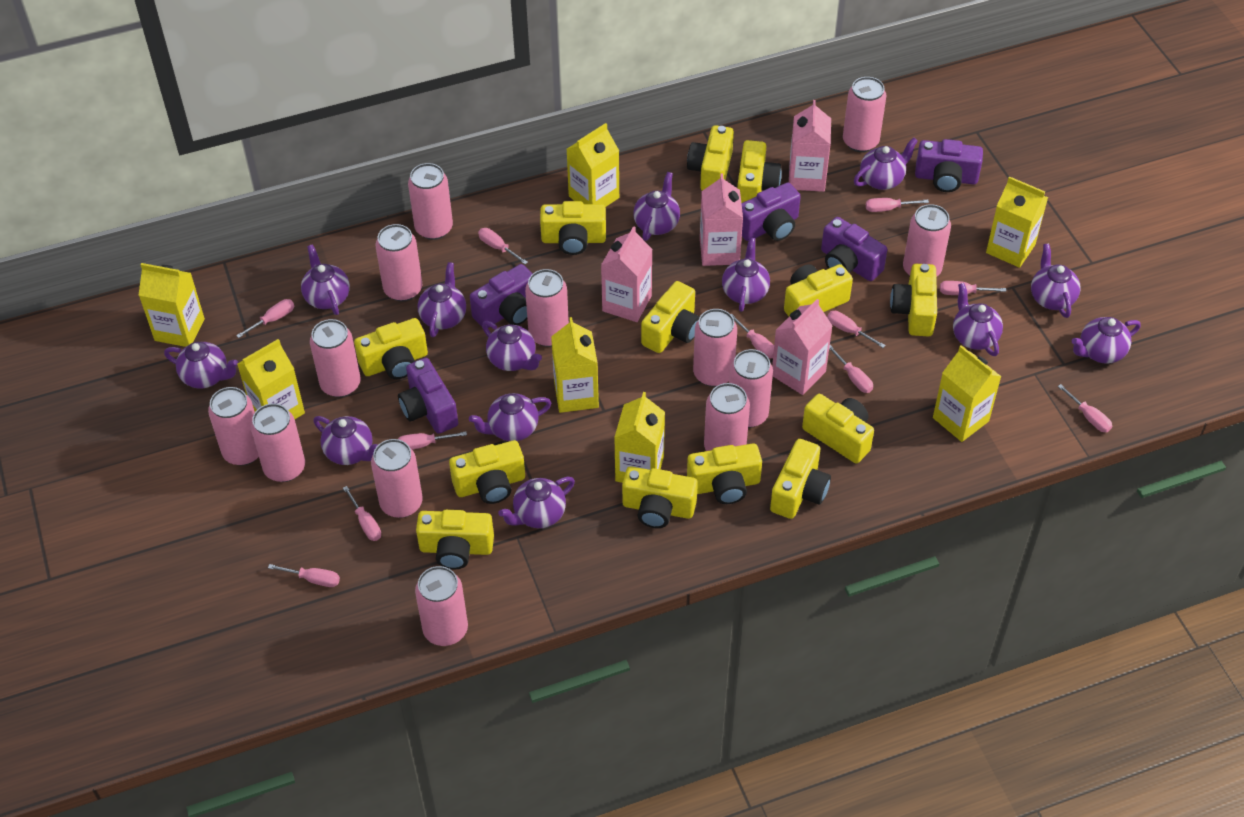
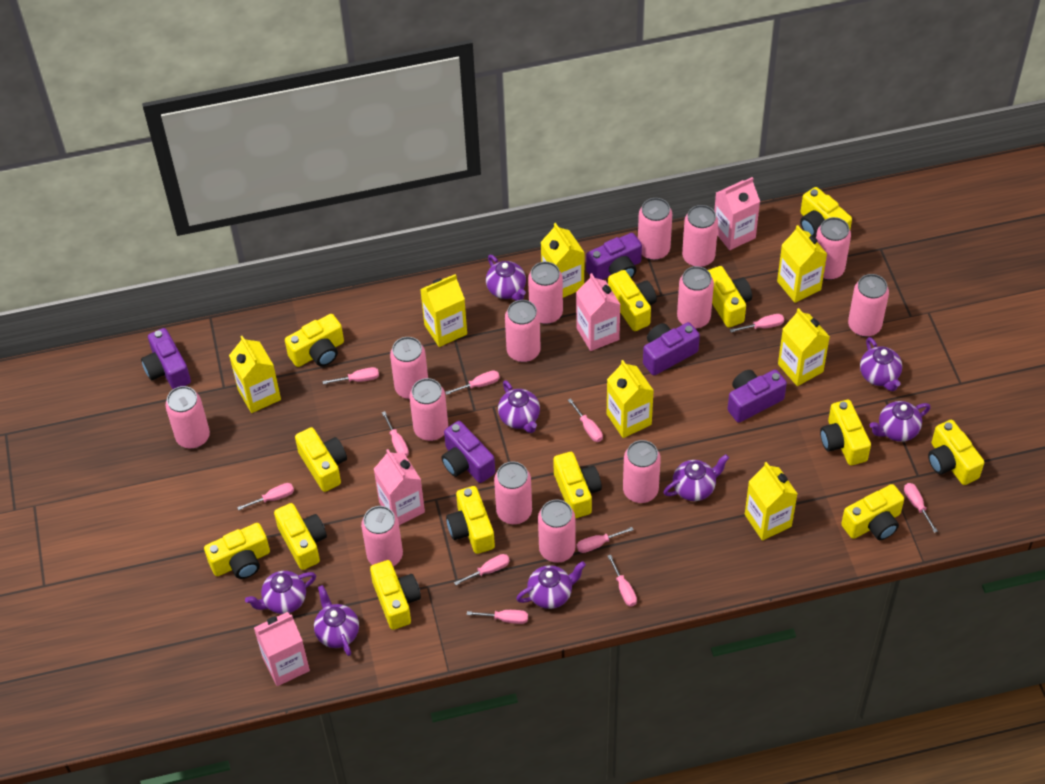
pink can: [208,387,259,466] [251,403,305,482] [310,319,361,397] [371,439,422,518] [376,224,422,301] [408,163,453,240] [415,566,468,646] [525,269,569,347] [693,309,737,387] [704,383,750,451] [729,349,773,428] [843,77,886,152] [903,204,951,277] = 13 -> [165,386,210,449] [361,506,403,566] [390,337,428,399] [409,378,448,441] [494,461,532,524] [505,300,541,362] [528,262,563,324] [538,499,576,563] [623,440,661,503] [638,198,672,260] [677,266,714,329] [682,205,718,267] [816,217,851,280] [848,274,889,337] = 14
purple teapot: [164,342,238,388] [301,244,350,315] [313,416,378,465] [417,262,466,337] [469,393,551,441] [482,321,542,371] [498,477,575,528] [633,172,680,241] [722,238,770,312] [854,138,918,190] [953,283,1003,356] [1031,243,1080,318] [1072,317,1141,364] = 13 -> [245,571,316,614] [314,585,359,656] [486,255,526,301] [498,380,540,433] [516,561,586,609] [663,454,729,501] [860,337,902,391] [870,401,931,442] = 8

